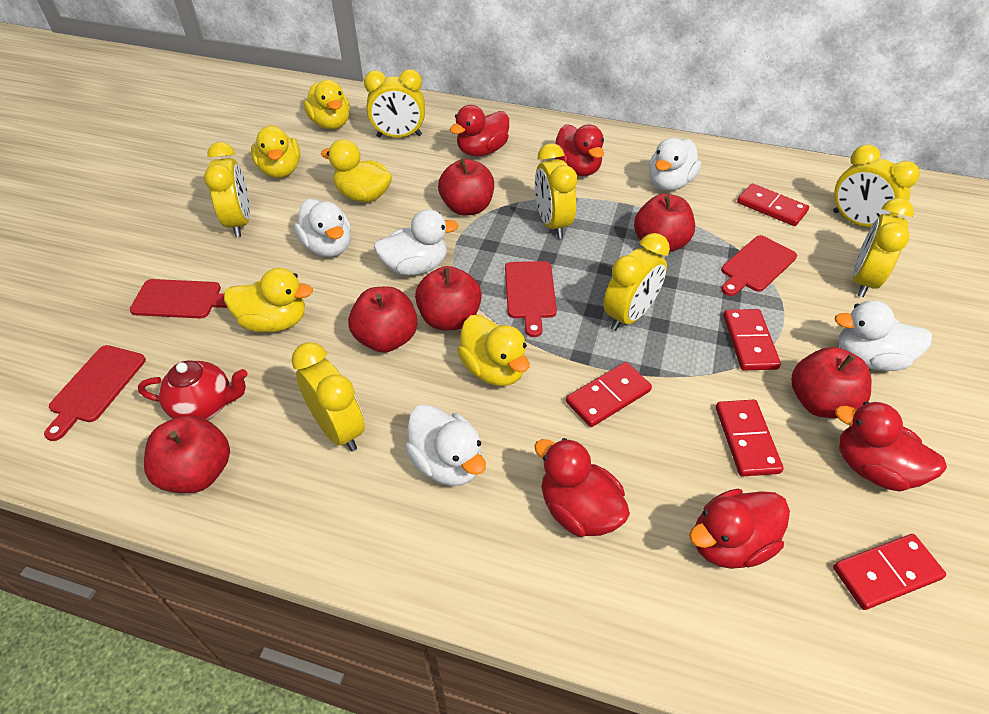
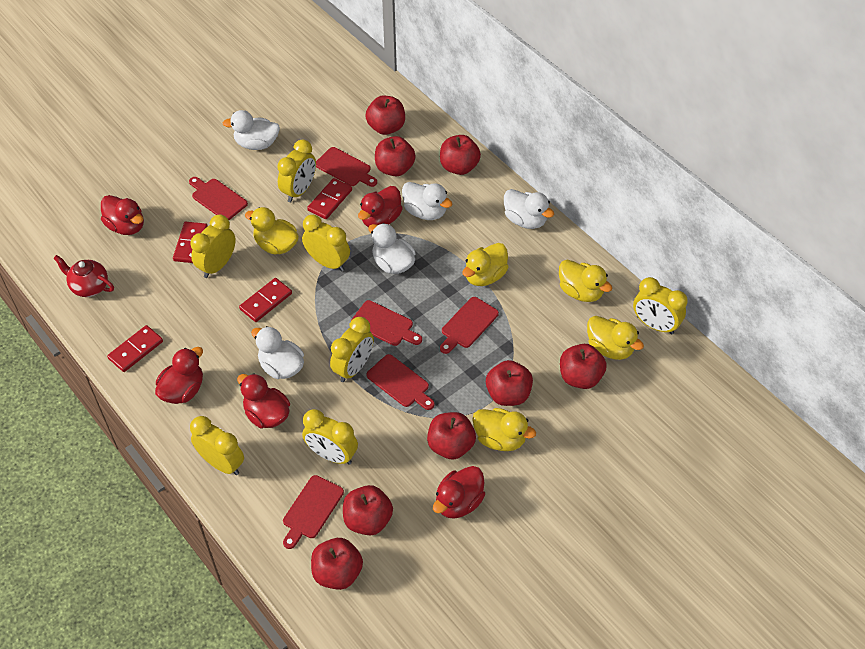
red apple: [144,415,230,493] [348,287,418,353] [415,266,482,330] [438,159,494,216] [634,194,695,252] [791,347,871,418] = 6 -> [311,538,363,590] [343,485,393,535] [365,95,405,135] [375,136,416,176] [427,412,476,460] [440,135,481,175] [486,360,533,406] [560,344,607,389] = 8
red cutting board: [44,345,146,441] [130,279,228,318] [505,261,557,337] [721,235,797,296] = 4 -> [189,177,248,220] [283,475,344,549] [316,147,377,187] [351,300,422,346] [366,354,435,410] [440,297,499,354] = 6
red domino: [566,362,652,427] [716,400,784,476] [723,309,781,370] [737,183,809,226] [833,534,946,610] = 5 -> [107,325,163,372] [173,222,208,263] [239,278,292,322] [307,178,352,219] = 4

